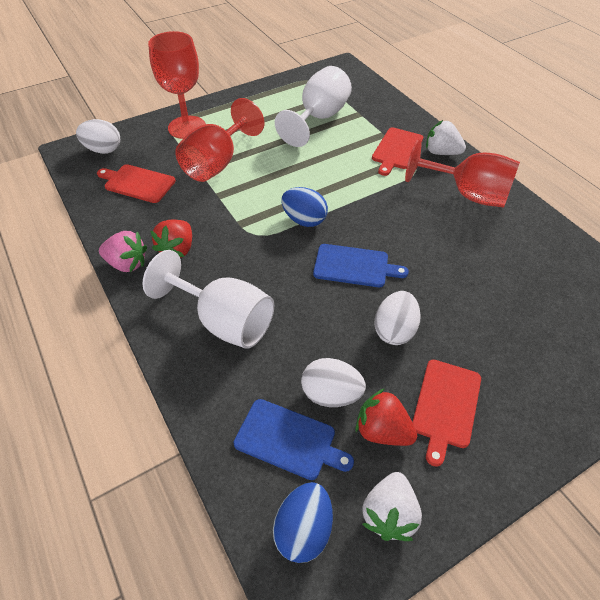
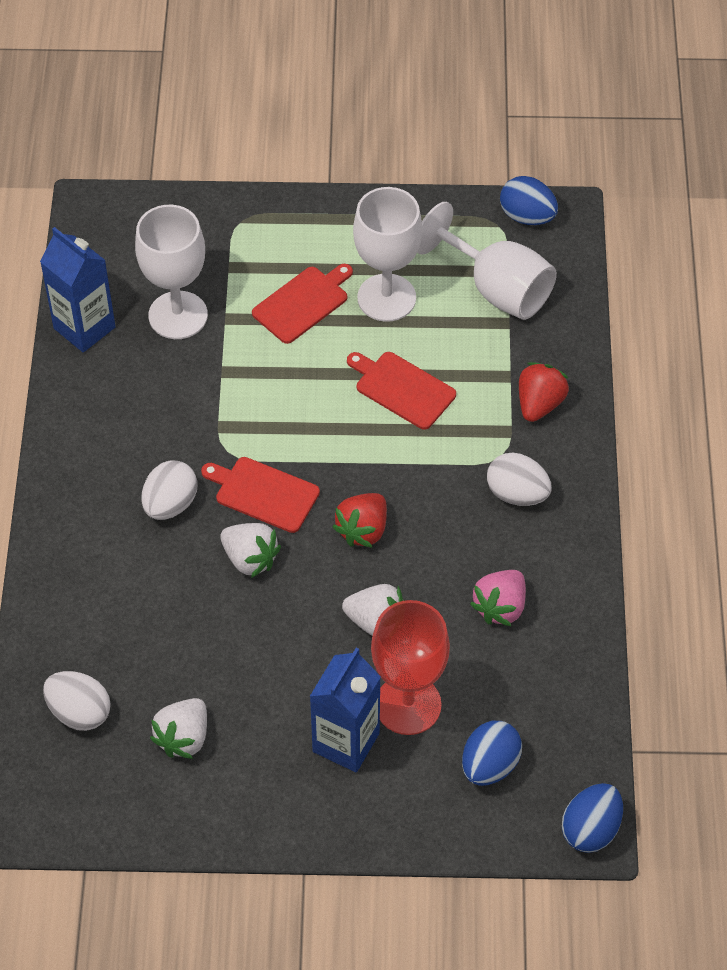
blue carton: none = 0 -> [40,227,116,353] [310,648,381,772] = 2
blue cutting board: [234,399,354,480] [313,244,409,287] = 2 -> none = 0
blue egg: [273,482,333,563] [282,187,328,227] = 2 -> [462,721,522,786] [500,176,558,225] [562,783,623,853] = 3
red goblet: [148,31,206,139] [175,98,264,182] [405,139,520,207] = 3 -> [371,600,450,735] = 1
white goblet: [143,250,274,349] [275,66,352,147] = 2 -> [135,205,208,339] [353,187,422,322] [417,202,557,320] = 3
white strawberry: [362,472,422,541] [426,120,466,155] = 2 -> [150,698,207,759] [220,523,281,578] [342,584,405,636] = 3

